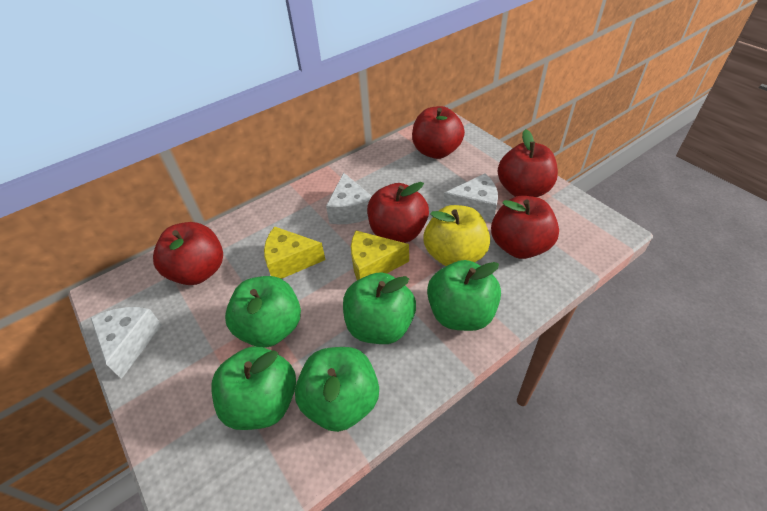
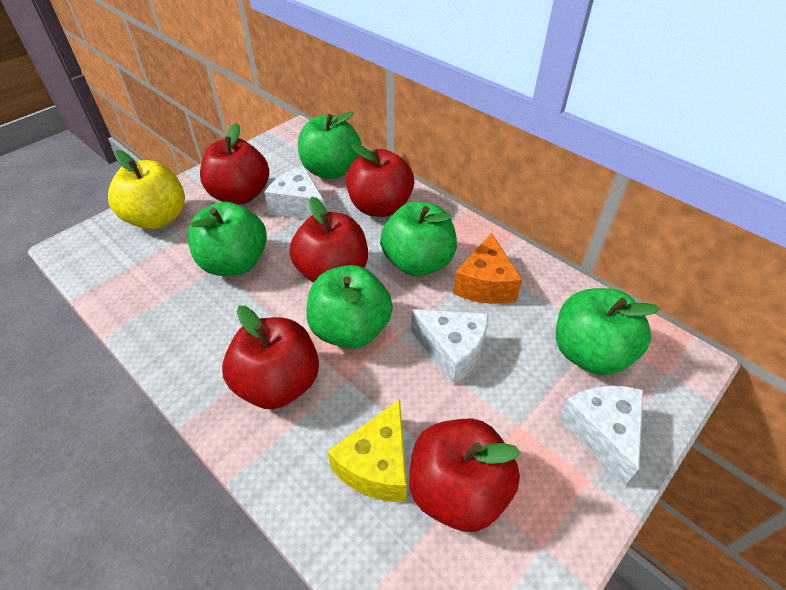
orange cheese: none = 0 -> [453,233,522,304] = 1
yellow cheese: [264,226,325,279] [351,231,409,280] = 2 -> [327,399,407,502] = 1

